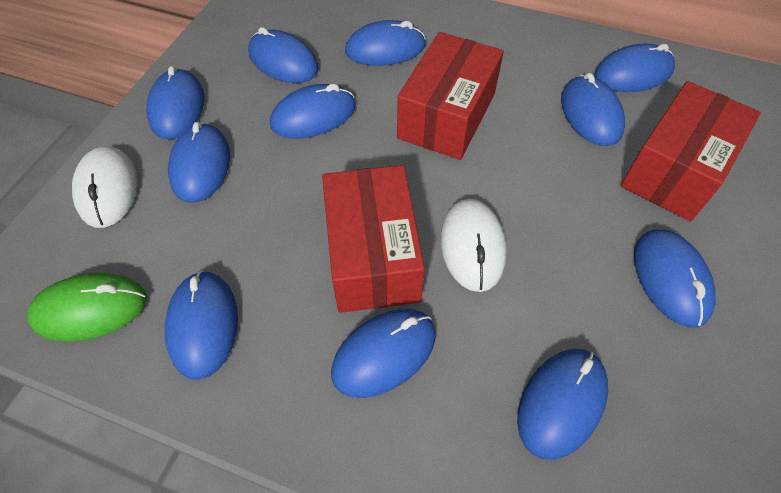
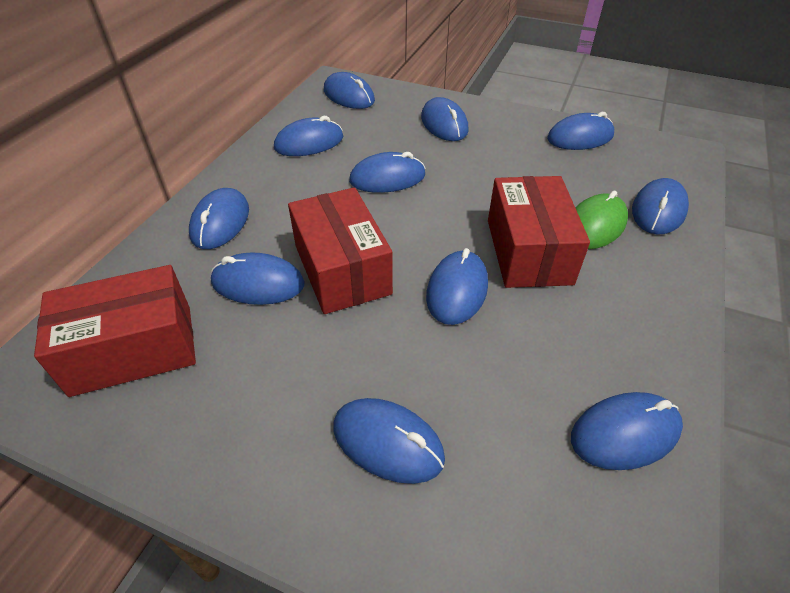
white mouse: [72,146,138,228] [441,199,507,292] = 2 -> none = 0

